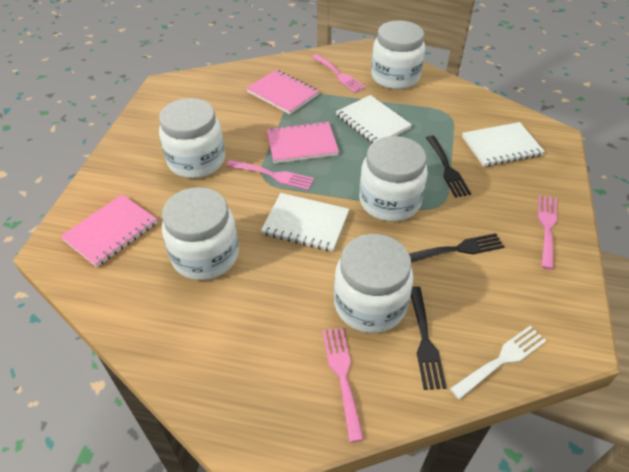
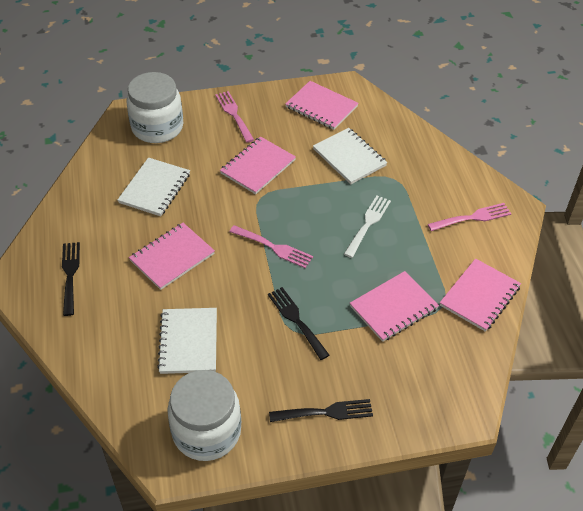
pink fork: [226,160,314,190] [312,54,366,93] [322,327,364,442] [538,195,557,270] = 4 -> [215,91,254,143] [229,225,313,268] [428,203,511,231] = 3
pink notebook: [60,194,158,267] [246,70,319,114] [266,121,339,164] = 3 -> [129,223,215,290] [220,136,296,194] [285,81,359,130] [350,271,439,342] [440,258,521,332] = 5
white jar: [159,98,225,178] [162,187,239,280] [334,234,413,333] [359,136,428,222] [371,20,425,89] = 5 -> [127,72,183,143] [167,370,241,461] = 2

